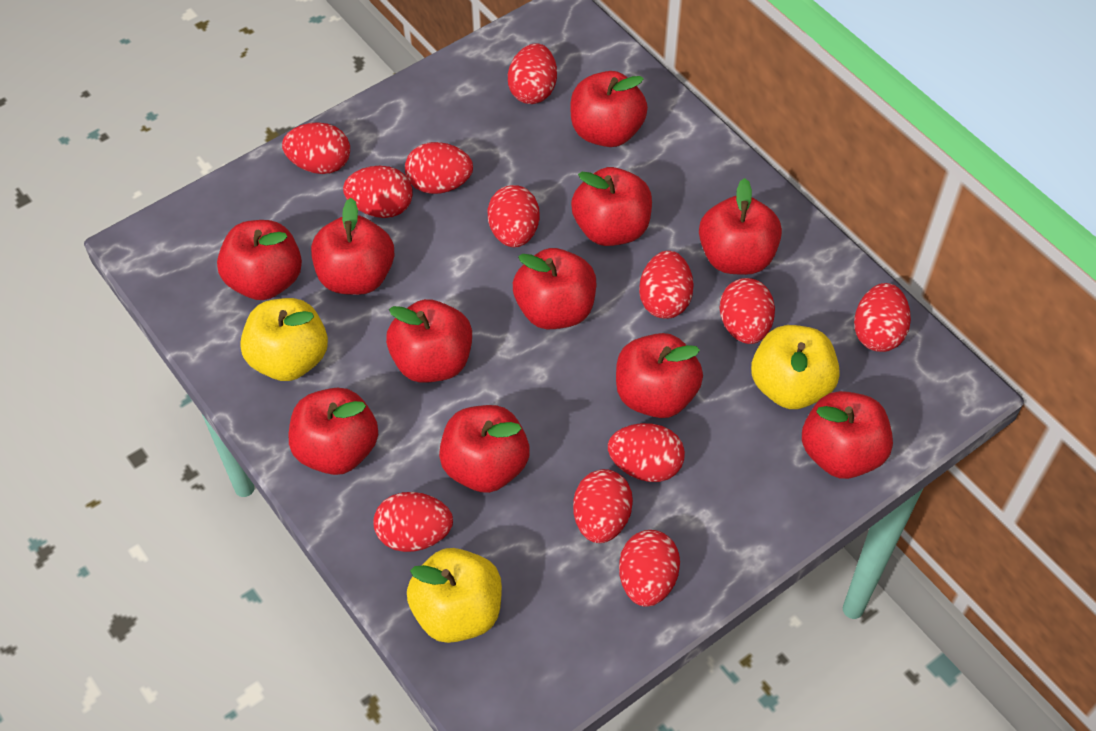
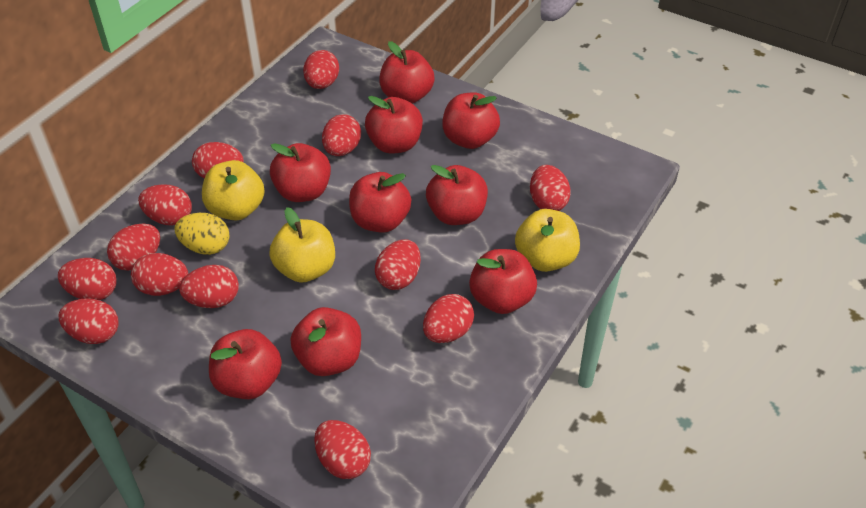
red apple: [217,220,302,300] [289,388,378,475] [311,198,395,295] [386,299,472,383] [439,405,530,493] [513,248,596,329] [570,71,648,147] [571,167,652,246] [616,333,703,418] [699,178,782,275] [802,391,893,479] = 11 -> [209,329,282,399] [270,143,331,202] [291,307,361,376] [349,172,411,233] [365,96,423,153] [379,41,435,104] [426,165,488,225] [442,92,500,149] [469,249,537,314] = 9
red egg: [282,122,350,174] [343,166,413,218] [373,492,453,552] [405,142,473,194] [487,185,540,247] [508,43,557,104] [573,469,633,543] [608,423,685,482] [619,530,680,607] [639,251,694,319] [719,278,775,344] [854,283,911,352] = 12 -> [58,258,117,300] [58,298,118,344] [107,224,160,271] [131,253,188,296] [138,184,192,225] [179,265,239,308] [192,142,244,178] [303,50,339,89] [314,420,371,479] [322,114,361,156] [375,239,421,290] [423,294,474,343] [530,165,571,211] = 13
yellow egg: none = 0 -> [174,213,230,255] = 1

